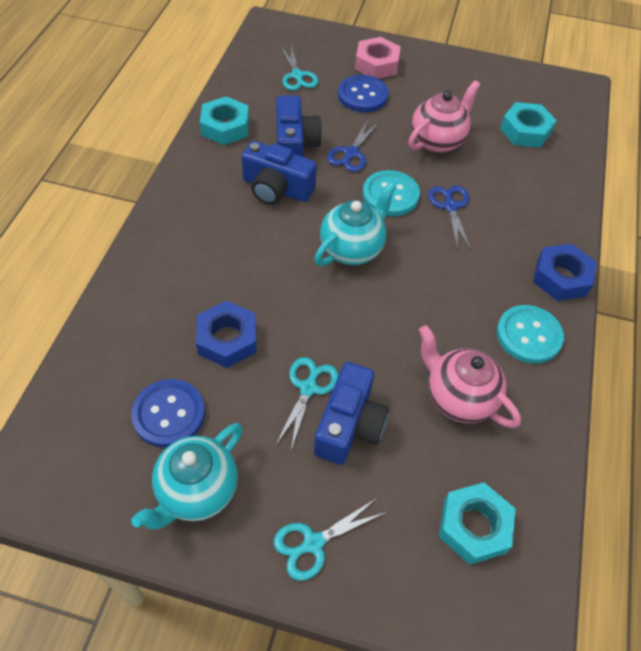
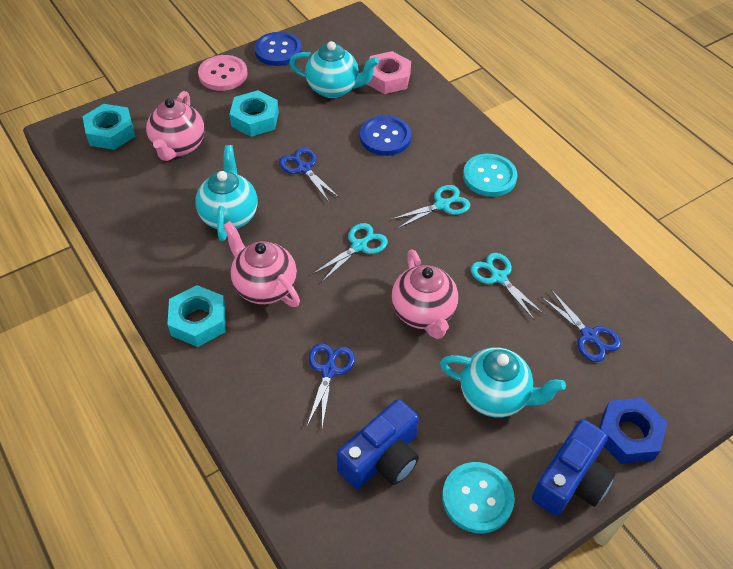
blue camera: [242,141,317,205] [276,96,322,157] [314,362,389,465] = 3 -> [337,399,419,489] [532,419,615,516] = 2
blue nut: [196,301,257,368] [533,244,596,301] = 2 -> [599,398,668,464] = 1
blue scissors: [327,120,379,172] [428,186,471,250] = 2 -> [279,148,340,202] [307,343,355,427] [541,290,621,362] = 3
pink button: none = 0 -> [198,55,248,91] = 1
pink teapot: [408,80,481,153] [419,325,521,428] = 2 -> [146,91,205,161] [223,221,300,307] [391,249,458,339] = 3
turquoise teapot: [131,423,243,529] [314,182,396,266] = 2 -> [195,145,258,241] [289,41,379,98] [440,347,566,418] = 3

